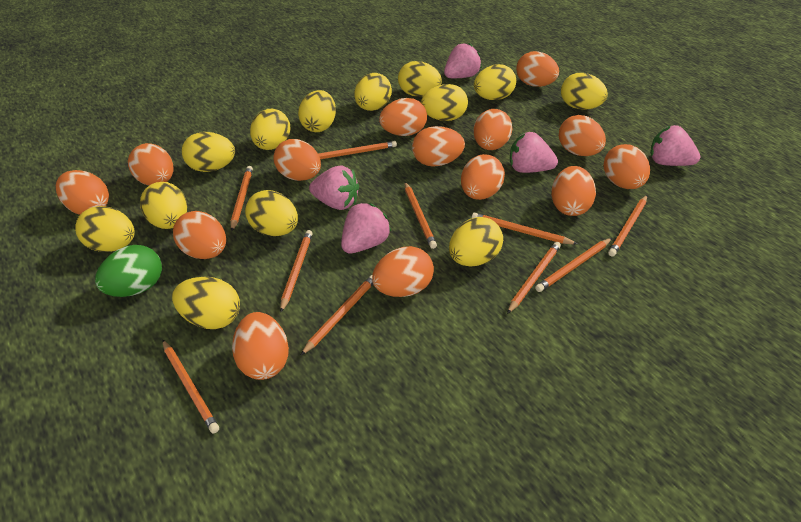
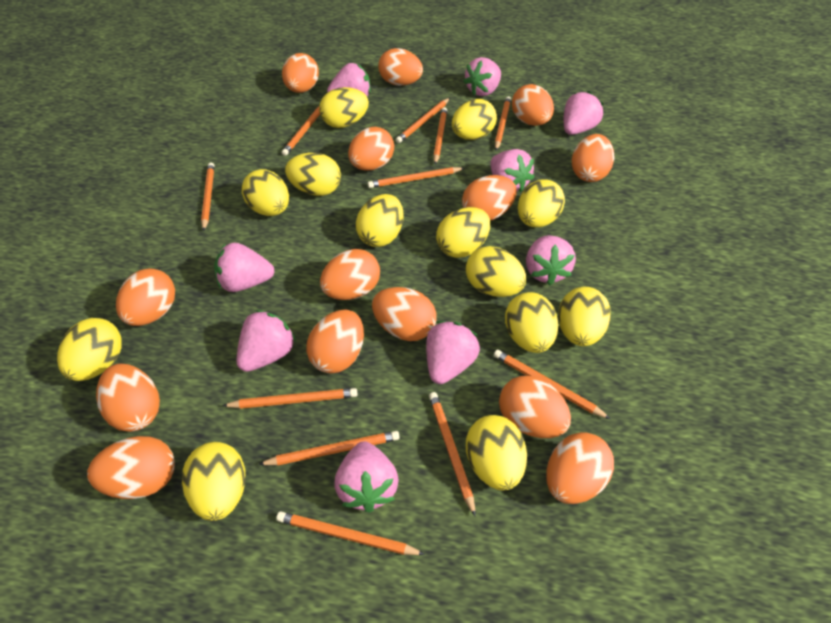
green egg: [95,245,162,297] = 1 -> none = 0
orange pencil: [162,340,219,433] [231,166,253,232] [280,230,313,312] [300,275,373,356] [318,141,397,159] [405,182,437,249] [472,213,577,244] [507,242,561,314] [535,238,612,292] [608,195,647,257] = 10 -> [201,162,214,231] [222,388,357,409] [258,431,400,465] [276,511,425,555] [282,107,320,156] [368,167,465,188] [396,98,450,143] [429,392,476,517] [433,107,447,164] [494,350,610,419] [495,96,511,150] = 11
pink strawberry: [309,166,359,210] [341,203,391,254] [444,43,482,78] [510,132,558,173] [650,125,701,166] = 5 -> [214,243,275,292] [236,310,296,372] [327,63,371,96] [334,442,399,513] [426,321,480,384] [463,57,501,96] [490,149,534,193] [526,235,576,285] [564,91,604,135] = 9

